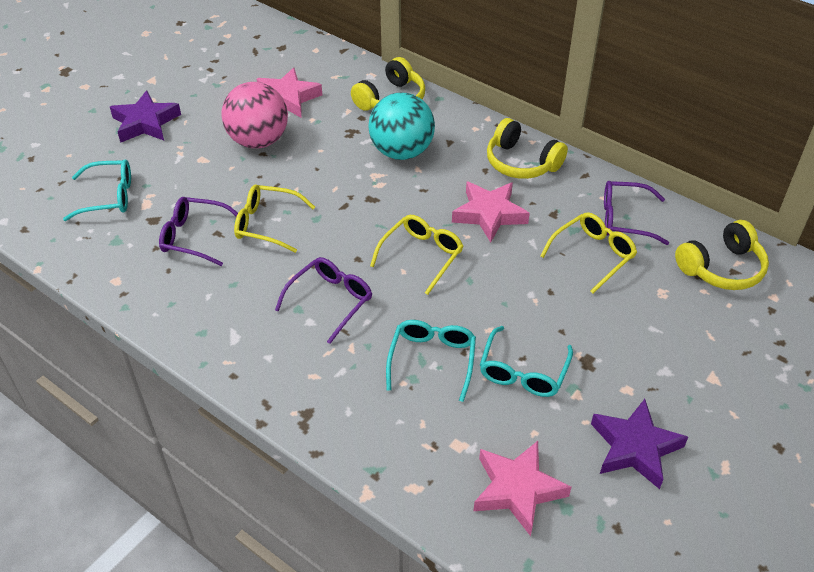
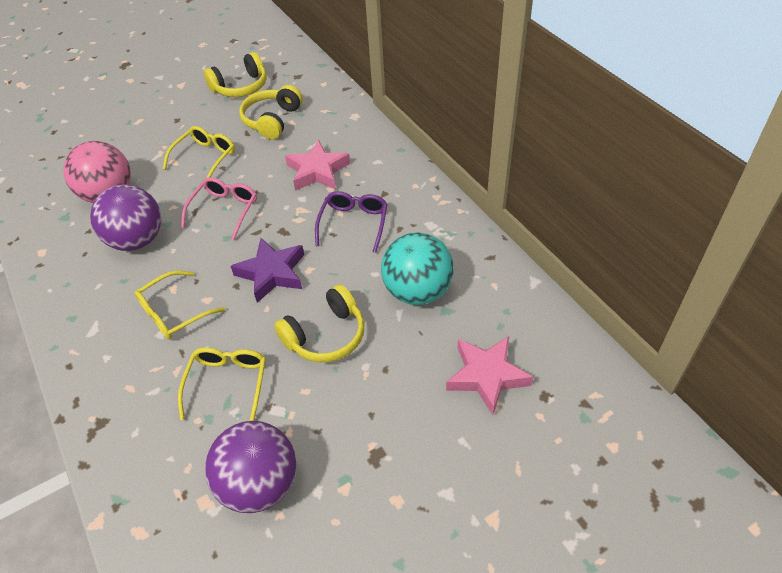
pink glasses: none = 0 -> [181,177,257,240] = 1
pink star: [256,68,322,118] [452,181,530,242] [474,441,571,536] = 3 -> [285,140,350,191] [446,336,533,415] = 2
purple ball: none = 0 -> [90,184,161,251] [205,421,296,513] = 2
purple glasses: [159,197,238,266] [275,257,372,344] [604,181,669,245] = 3 -> [315,191,388,253] = 1
purple star: [110,90,181,143] [591,399,688,489] = 2 -> [231,238,304,303] = 1
turquoise glasses: [63,160,131,221] [386,320,476,402] [480,326,573,397] = 3 -> none = 0

